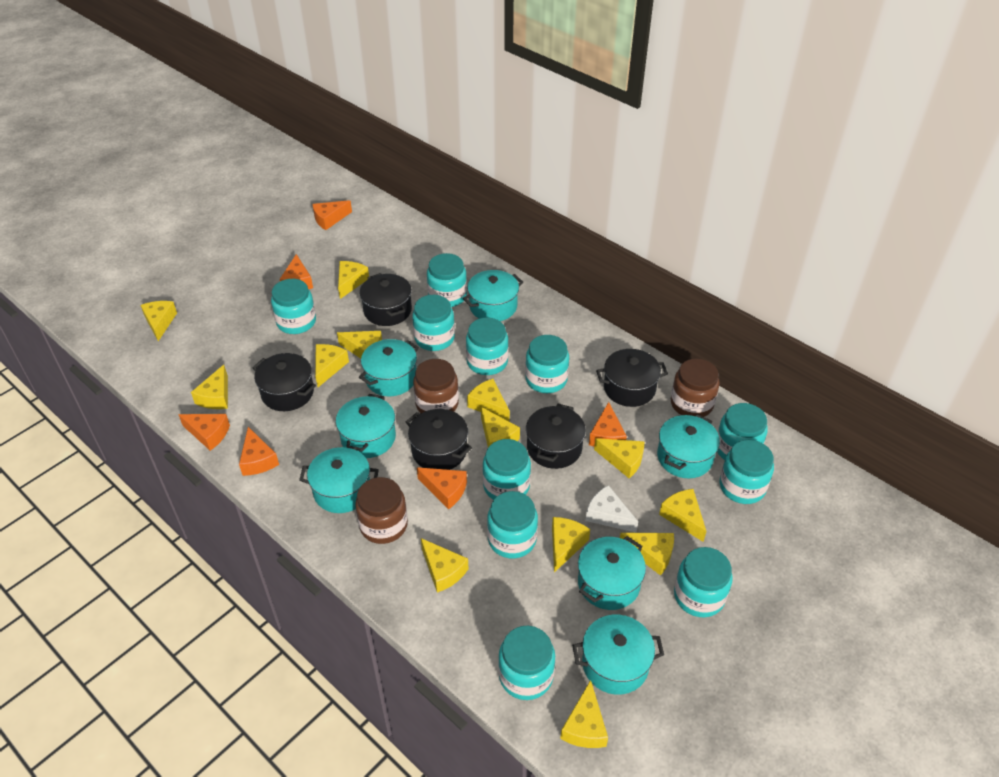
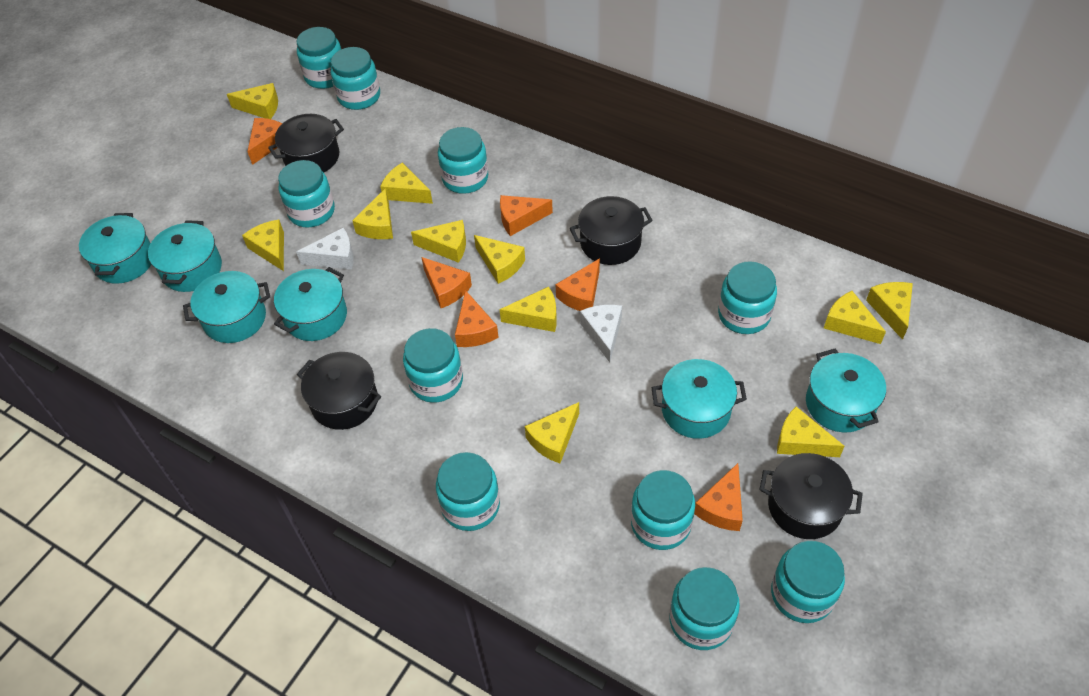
black pot: [252,353,316,411] [359,273,412,326] [406,409,472,470] [526,404,586,469] [596,349,668,407] = 5 -> [268,114,344,173] [297,352,381,430] [570,196,653,265] [759,453,863,539] = 4
brown jar: [355,477,408,544] [413,359,459,413] [671,359,720,417] = 3 -> none = 0
turquoise jar: [271,279,316,334] [412,295,455,351] [427,253,467,307] [466,318,509,375] [483,439,531,500] [487,491,538,559] [498,626,555,700] [525,335,569,393] [674,547,733,617] [717,403,768,460] [720,440,774,504] = 11 -> [278,160,335,228] [297,27,341,89] [331,47,380,110] [403,328,463,403] [436,452,500,531] [438,127,488,194] [631,470,695,550] [669,567,740,650] [718,261,777,334] [771,541,845,623] = 10
turquoise pot: [299,447,379,513] [336,394,396,458] [359,339,419,396] [463,270,523,321] [572,615,664,695] [578,536,646,610] [657,414,720,478] = 7 -> [79,213,151,284] [148,220,222,292] [183,271,270,343] [274,267,347,341] [651,359,747,439] [806,349,886,432] = 6
white cheese: [586,485,638,533] = 1 -> [296,228,354,270] [580,305,622,362] = 2
yellow cheese: [140,301,177,341] [191,365,228,409] [315,344,349,387] [337,331,382,358] [338,261,369,299] [421,538,468,592] [467,379,510,422] [481,407,520,447] [552,517,590,572] [560,680,608,748] [594,438,644,478] [620,533,674,576] [659,489,706,542] = 13 -> [227,83,278,119] [242,220,284,271] [352,188,393,239] [380,163,433,204] [411,220,466,263] [474,235,525,284] [499,287,557,332] [525,402,579,463] [777,406,844,457] [824,291,886,344] [866,282,913,340] = 11

